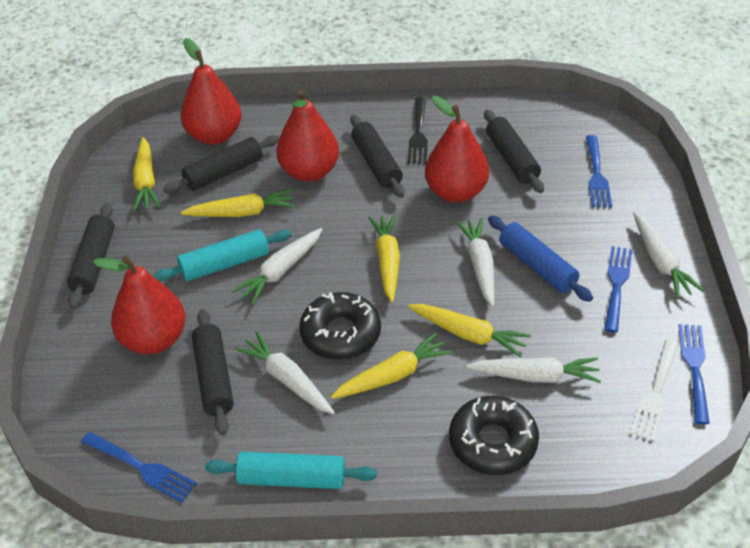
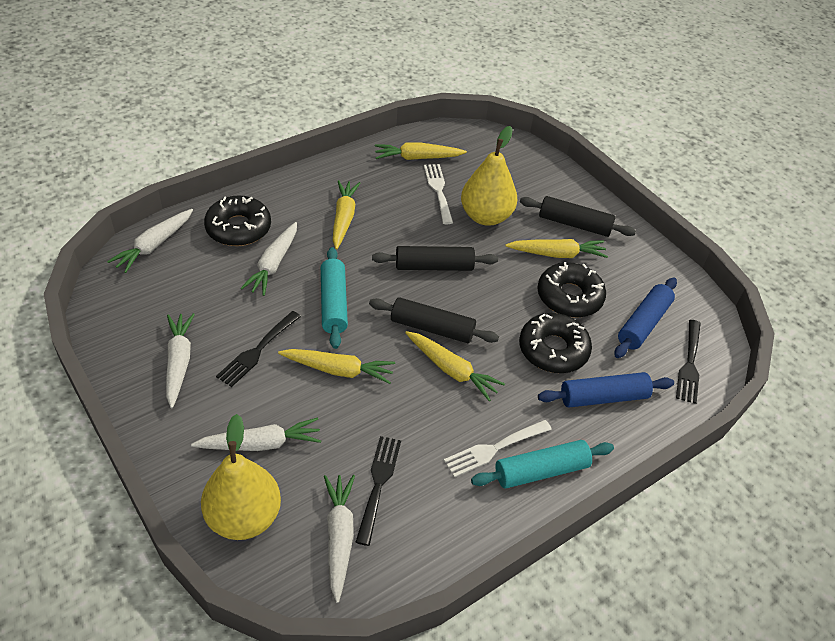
black donut: [299,292,381,360] [449,396,539,475] = 2 -> [204,195,271,246] [519,313,592,373] [538,262,606,318] = 3
black fork: [408,97,428,164] = 1 -> [216,311,301,387] [355,436,401,546] [676,320,701,404] = 3
black rolling pin: [67,203,115,310] [163,135,279,193] [192,309,234,435] [350,115,404,197] [484,110,544,193] = 5 -> [369,297,499,343] [372,246,498,271] [520,196,636,237] = 3
blue fork: [81,432,197,502] [586,135,612,207] [604,246,633,333] [678,324,710,424] = 4 -> none = 0
blue rolling pin: [488,215,593,302] = 1 -> [538,372,674,408] [615,277,677,358] = 2
red pear: [93,255,186,354] [181,38,241,145] [276,90,339,182] [425,96,489,203] = 4 -> none = 0
white fork: [630,340,679,441] = 1 -> [424,164,453,225] [444,420,552,478] = 2
yellow pear: none = 0 -> [201,414,281,540] [461,126,517,226] = 2

